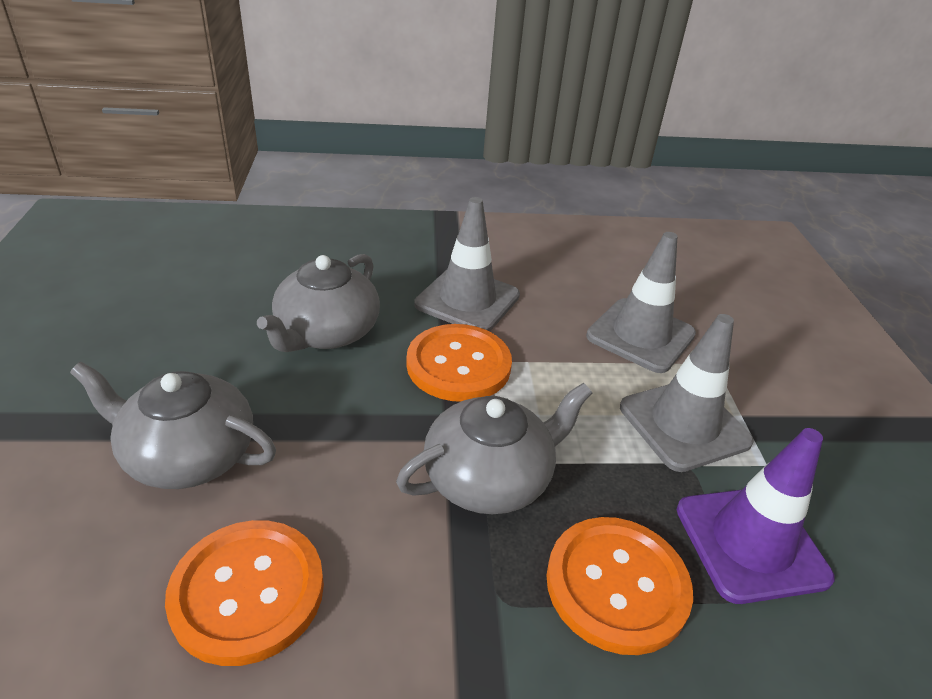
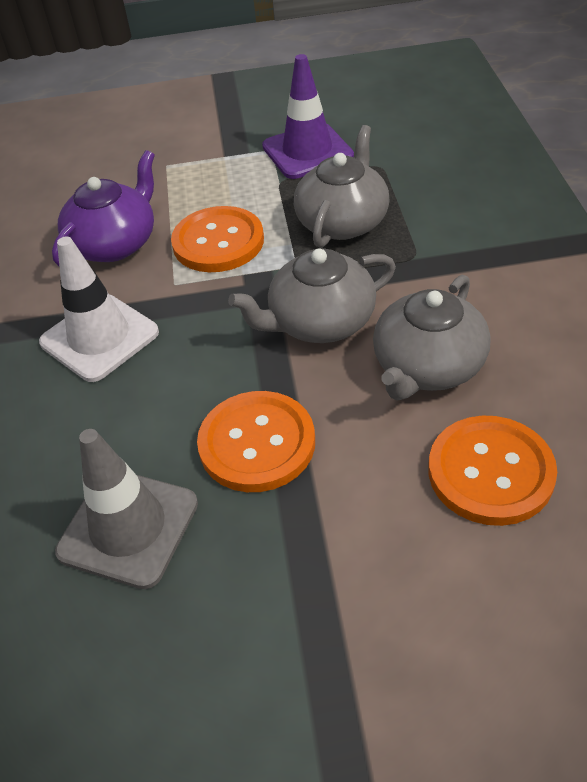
grey traffic cone: [414,197,520,331] [586,232,696,373] [620,314,754,472] = 3 -> [55,429,198,589] = 1
purple teapot: none = 0 -> [52,150,155,266] = 1
white traffic cone: none = 0 -> [39,237,159,382] = 1

